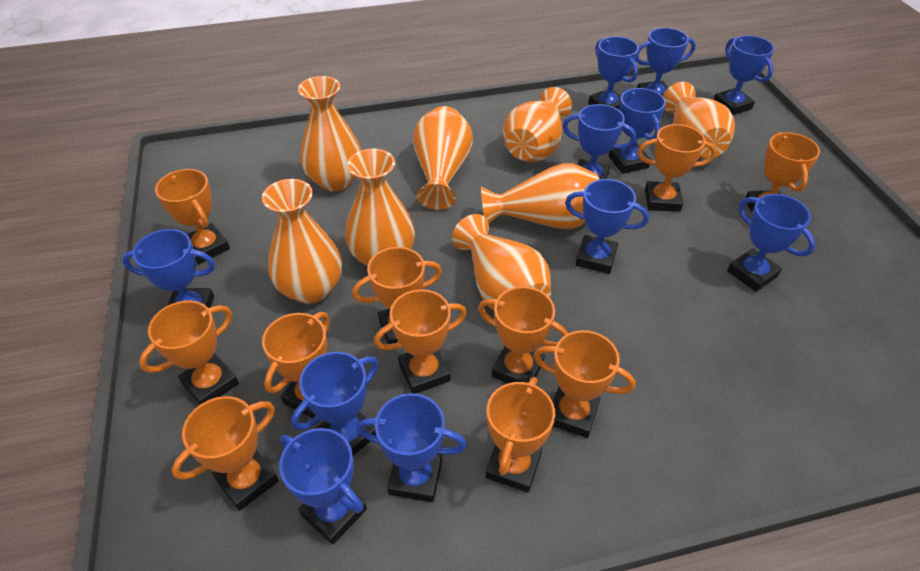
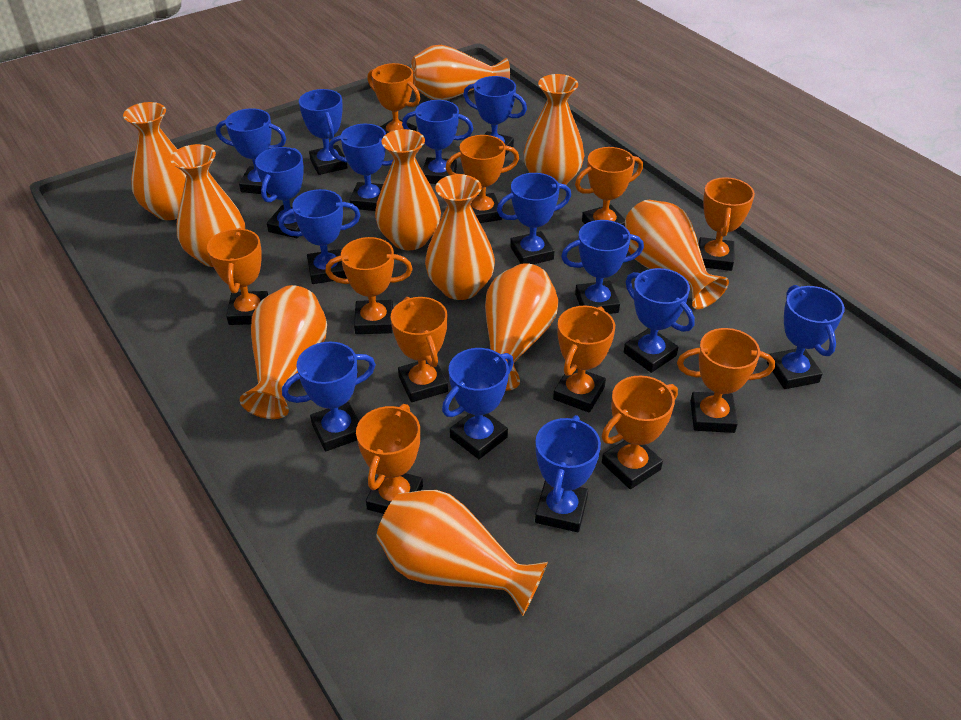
blue trophy: [122,229,215,308] [279,428,367,544] [291,352,378,456] [357,393,467,502] [563,104,636,180] [565,179,649,274] [588,36,639,110] [608,88,666,174] [636,28,696,96] [713,35,774,115] [727,194,815,292] = 11 -> [216,108,286,195] [255,147,304,238] [279,189,361,284] [282,342,376,451] [299,89,347,175] [329,124,393,211] [402,100,473,184] [442,348,514,459] [463,76,527,156] [497,173,571,264] [535,415,601,532] [561,220,644,314] [624,268,695,373] [767,285,845,389] = 14
orange vase: [262,179,342,304] [298,76,361,191] [345,149,415,266] [413,106,473,210] [452,214,551,311] [481,163,599,229] [503,87,572,162] [663,82,735,159] = 8 -> [123,102,186,220] [170,144,245,267] [240,285,327,419] [375,129,441,250] [376,490,548,616] [411,45,510,100] [425,174,495,300] [485,263,558,391] [524,74,584,185] [625,200,729,309] = 10

